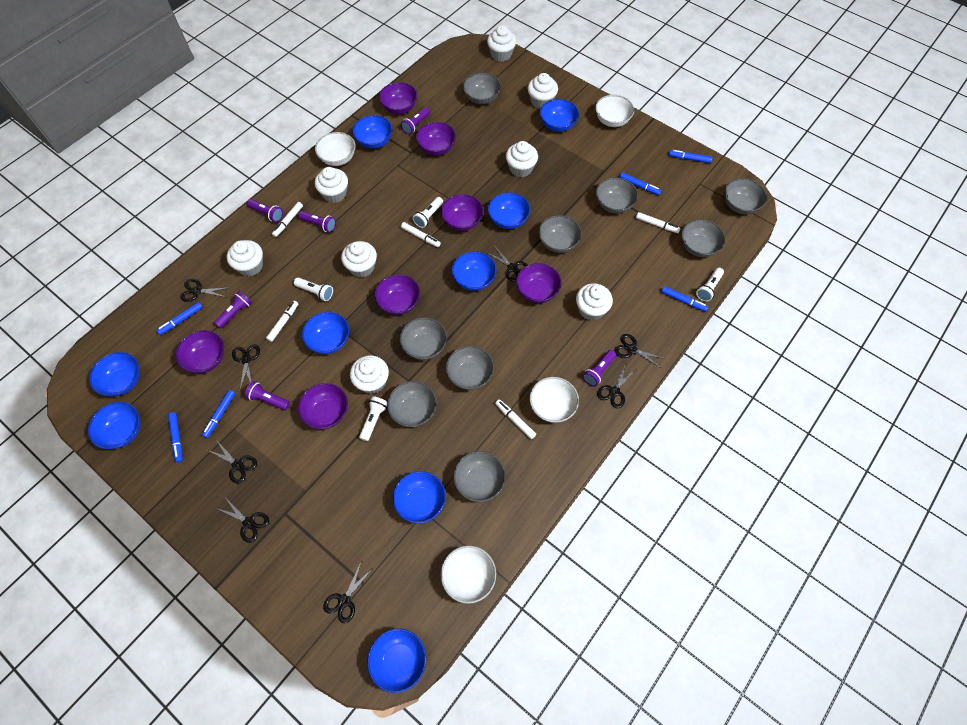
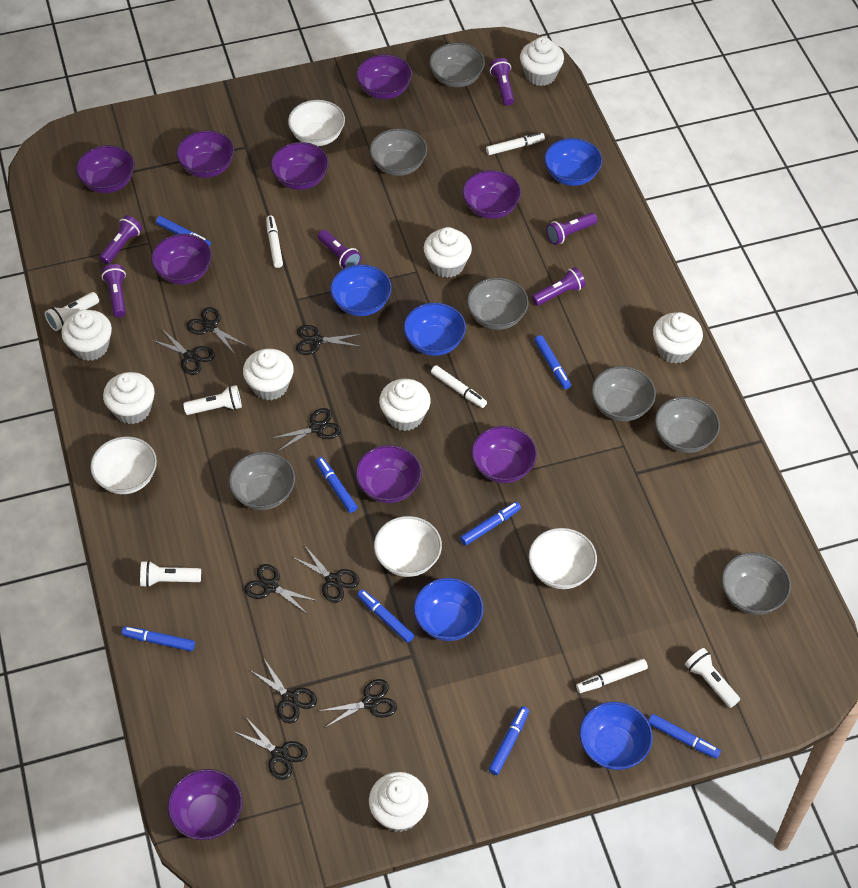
black scissors: [180,279,228,302] [208,441,257,483] [216,497,269,543] [232,344,260,390] [323,563,372,623] [486,247,528,282] [597,363,637,408] [614,334,666,369] = 8 -> [152,329,215,375] [186,307,248,354] [233,719,308,780] [244,564,318,615] [250,659,317,724] [270,408,341,452] [291,545,359,603] [296,325,362,355] [319,679,397,728] = 9
blue bowl: [88,402,141,449] [89,352,140,396] [302,312,349,354] [353,115,393,149] [367,628,426,693] [393,471,446,523] [452,251,497,291] [488,192,531,229] [540,99,579,132] = 9 -> [330,264,392,316] [404,303,466,356] [414,578,483,641] [544,138,603,186] [580,702,653,770] = 5
blue marker: [156,302,203,335] [168,412,183,462] [202,390,235,438] [620,172,661,195] [661,286,708,312] [668,150,712,163] = 6 -> [122,626,195,651] [156,216,211,246] [315,457,358,513] [357,589,414,643] [460,502,521,545] [488,706,529,775] [534,335,571,389] [648,714,721,759] = 8
grey bowl: [387,381,437,427] [400,317,447,360] [446,346,494,390] [453,451,506,502] [463,73,501,104] [538,215,582,253] [596,177,638,214] [681,219,725,257] [724,178,767,214] = 9 -> [229,452,295,510] [369,128,427,176] [429,43,485,87] [467,278,529,330] [592,366,656,421] [655,397,720,453] [722,552,791,615] = 7
purple bowl: [175,330,224,373] [298,383,348,429] [375,274,420,315] [379,82,418,114] [416,122,456,156] [441,194,483,231] [516,263,561,303] = 7 -> [76,145,135,193] [151,234,212,285] [168,769,242,840] [176,130,234,178] [271,142,329,190] [356,54,412,99] [356,445,422,503] [462,170,521,219] [471,426,537,483] = 9
white marker: [266,301,298,342] [272,202,303,237] [401,222,441,247] [495,399,536,439] [636,212,680,233] = 5 -> [266,215,283,268] [431,365,487,408] [486,132,545,155] [576,659,648,693] = 4

